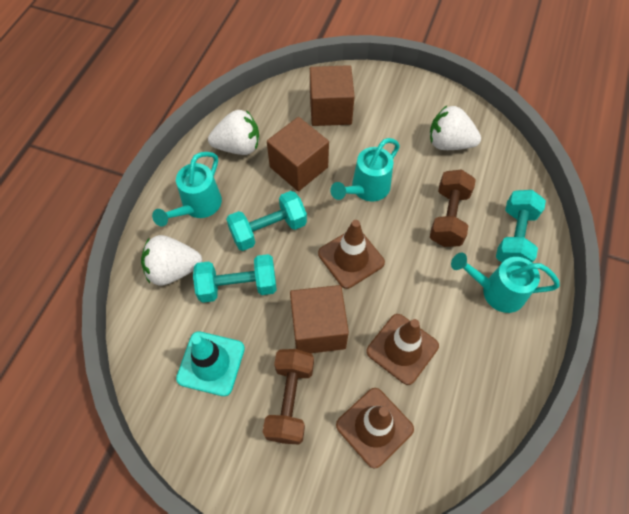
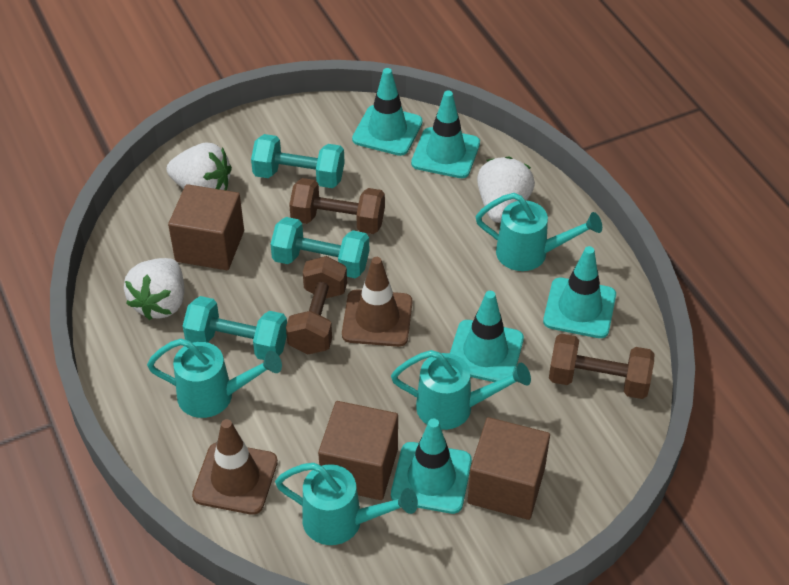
brown dumbbell: [263,349,314,445] [430,169,476,247] = 2 -> [286,256,347,355] [289,178,385,234] [549,333,654,399] = 3
brown traffic cone: [318,220,385,289] [336,388,414,469] [366,314,439,385] = 3 -> [192,419,278,515] [342,257,412,347] = 2
turquoise traffic cone: [176,331,245,396] = 1 -> [352,68,423,156] [391,418,472,514] [411,91,480,178] [450,291,524,382] [543,246,616,338] = 5
turquoise watering can: [152,152,222,226] [330,138,400,201] [451,252,560,313] = 3 -> [147,339,282,418] [275,463,418,545] [391,350,531,430] [476,193,602,271] = 4

